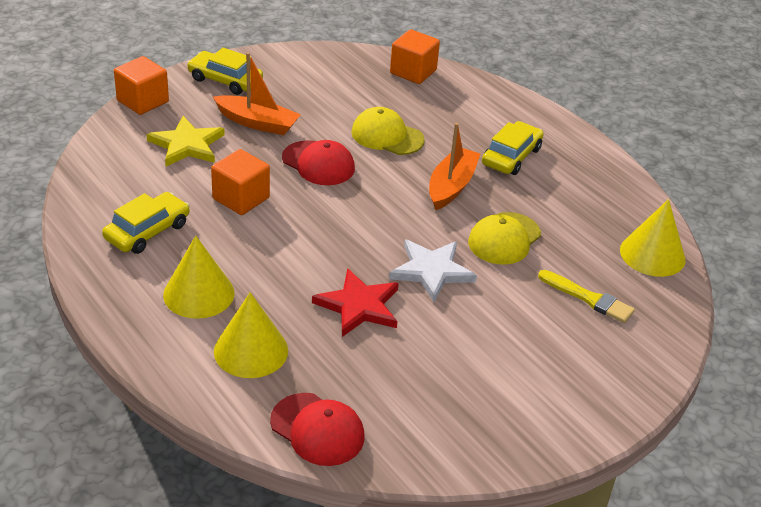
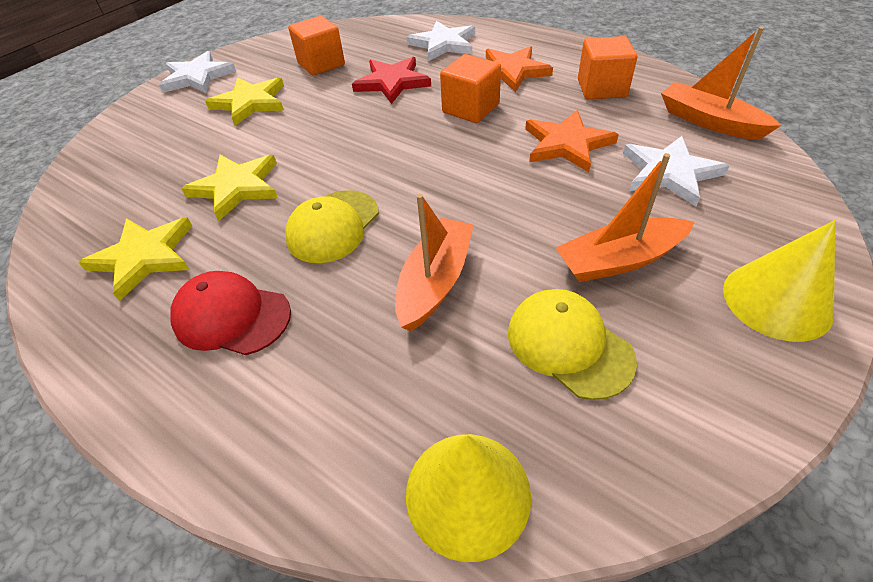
orange boat: [213,52,301,135] [429,123,481,210] = 2 -> [395,194,474,331] [556,153,694,282] [661,27,782,140] = 3
orange star: none = 0 -> [486,46,553,92] [525,110,619,172] = 2
red cap: [270,393,365,466] [282,140,355,185] = 2 -> [170,271,291,355] = 1
white star: [389,240,477,302] = 1 -> [159,51,236,93] [407,21,475,61] [623,136,730,206] = 3
yellow brush: [538,270,635,323] = 1 -> none = 0
yellow car: [102,192,190,254] [187,47,263,95] [482,121,544,175] = 3 -> none = 0
yellow cone: [163,236,235,319] [214,292,288,378] [620,199,685,277] = 3 -> [406,434,531,562] [723,220,835,342] = 2
yellow star: [146,116,224,166] = 1 -> [78,218,192,301] [181,155,278,221] [205,77,284,126] = 3

